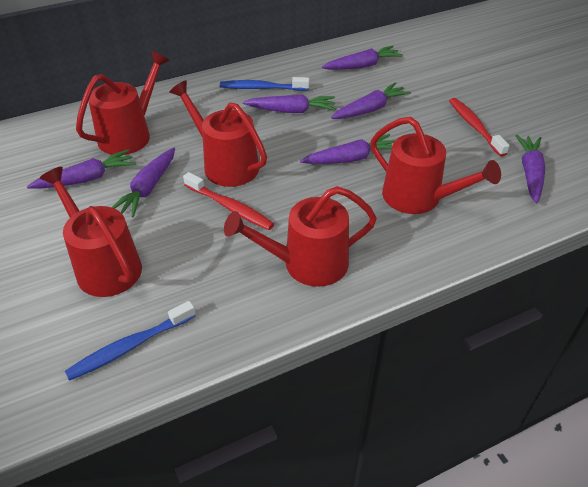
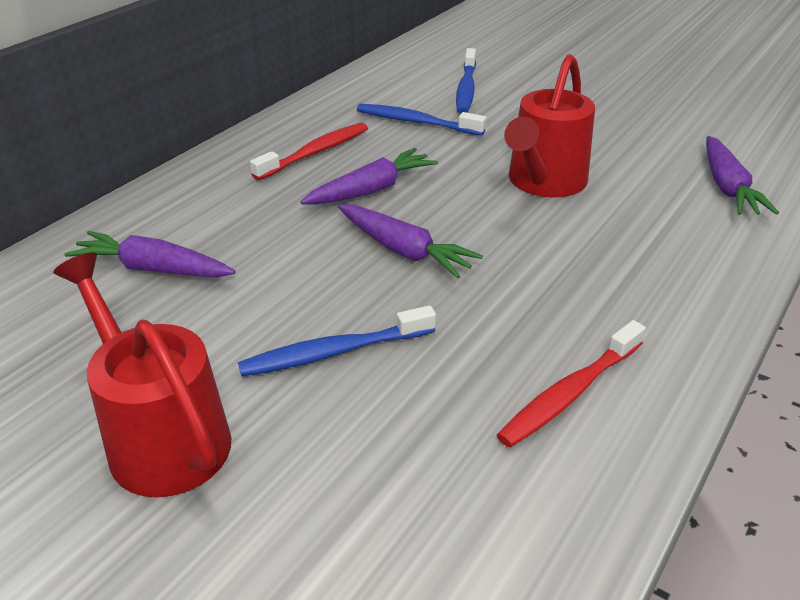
blue toothbrush: [65,301,196,381] [220,77,310,91] = 2 -> [238,305,436,376] [357,104,486,136] [456,48,476,114] = 3
purple carrot: [27,149,136,189] [112,148,175,218] [243,94,336,113] [300,134,395,164] [322,46,403,70] [331,82,411,119] [515,135,545,203] = 7 -> [64,231,235,277] [301,148,438,204] [338,204,483,278] [706,136,779,215] = 4
red watering can: [40,167,142,297] [76,51,170,155] [169,80,267,187] [224,186,377,287] [371,117,501,214] = 5 -> [53,252,231,497] [504,54,595,198] = 2

